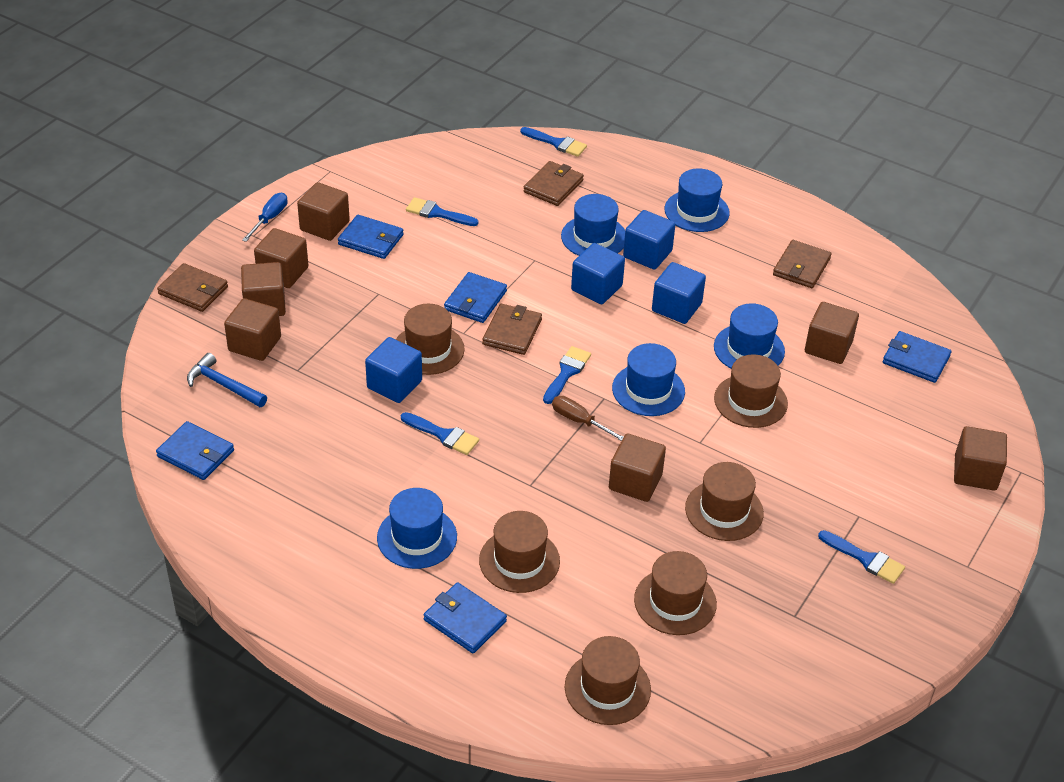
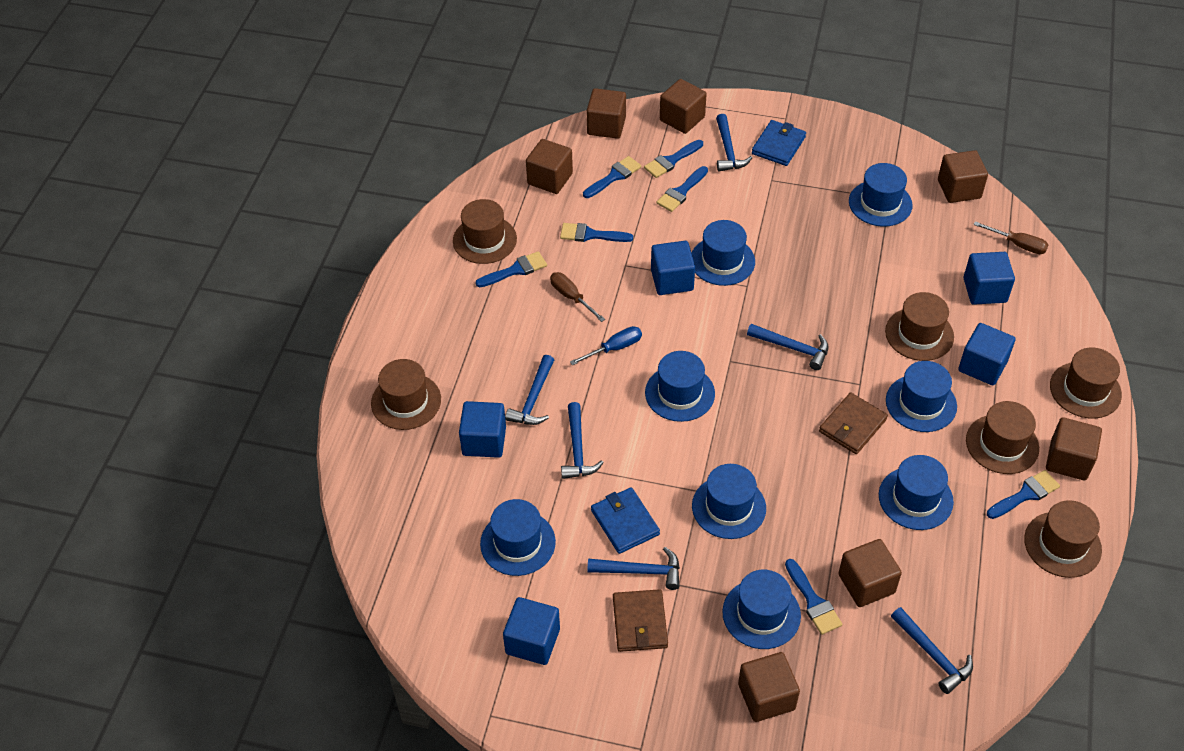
blue brush: [401,412,479,455] [406,197,478,226] [520,127,587,157] [543,346,591,404] [818,530,905,584] = 5 -> [475,251,547,287] [560,223,633,242] [583,156,641,198] [644,140,703,178] [656,166,708,212] [785,559,842,635] [987,470,1060,519] = 7
blue cube: [365,337,422,403] [571,243,625,304] [623,210,676,270] [652,262,706,324] = 4 -> [459,401,506,458] [503,597,560,665] [651,241,695,295] [958,323,1015,385] [963,252,1015,305] = 5
blue hammer: [187,353,267,407] = 1 -> [505,355,554,425] [561,402,604,479] [587,547,680,590] [716,114,752,171] [747,324,829,370] [891,607,973,694] = 6
blue hat: [377,488,457,569] [561,194,625,256] [612,343,685,416] [665,168,730,232] [714,303,785,369] = 5 -> [480,499,556,576] [645,351,715,422] [692,220,755,286] [692,464,766,539] [722,570,801,649] [849,163,912,227] [879,455,954,530] [886,361,957,432] = 8
blue wallet: [156,421,234,480] [338,215,404,259] [423,582,507,654] [444,272,507,323] [883,331,951,383] = 5 -> [591,487,660,554] [752,120,806,166] = 2
brown screwdriver: [552,396,623,441] = 1 -> [550,272,605,322] [973,221,1048,254] = 2
brown wallet: [157,263,228,312] [482,304,542,355] [523,161,584,206] [773,240,832,288] = 4 -> [613,589,668,652] [819,392,888,454] = 2

